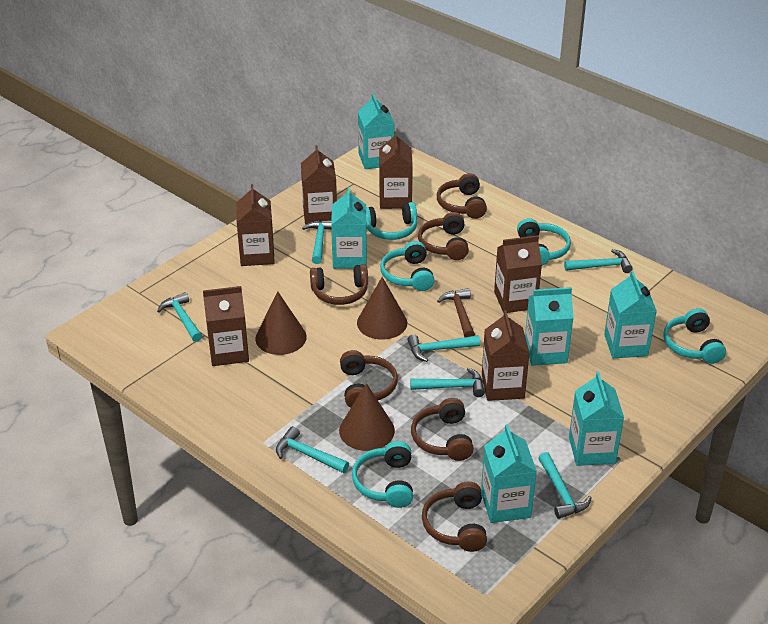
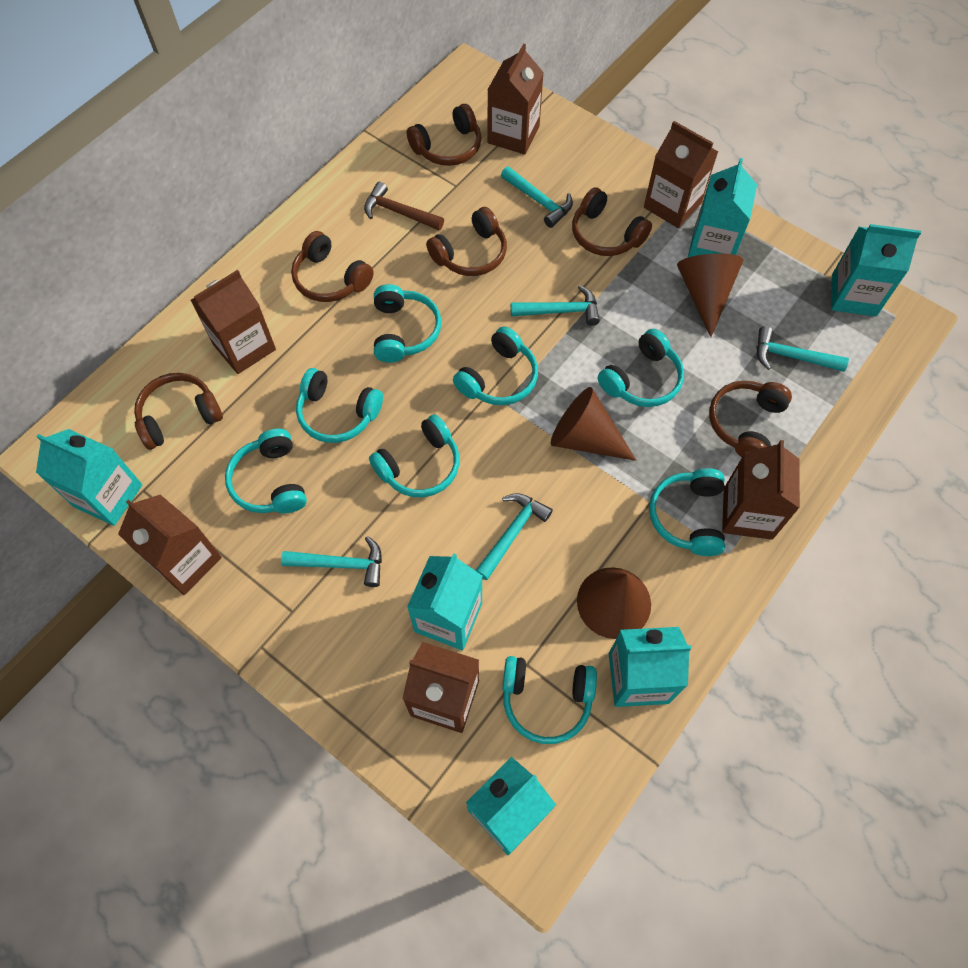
turquoise hammer: [157,292,202,342] [276,426,349,473] [302,220,332,264] [407,335,480,362] [410,367,485,397] [538,452,592,519] [564,249,633,273] = 7 -> [281,536,382,587] [475,493,553,580] [501,166,573,228] [511,285,600,326] [757,326,849,372] = 5
turquoise headphones: [352,441,413,508] [366,202,417,240] [380,241,435,291] [517,218,571,266] [663,308,726,364] = 5 -> [225,429,307,513] [296,368,383,443] [369,414,460,497] [374,284,441,363] [453,326,538,405] [502,656,597,744] [598,329,684,407] [649,468,725,556] = 8

